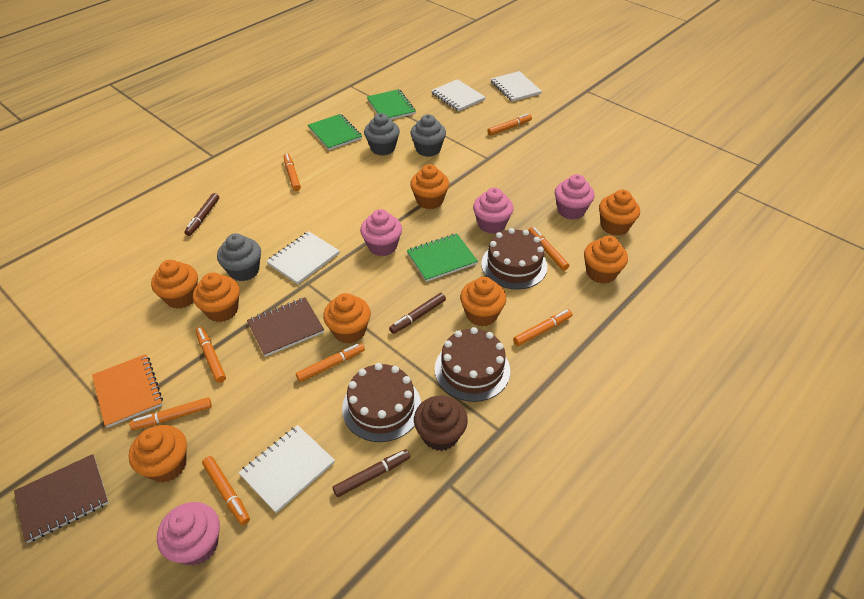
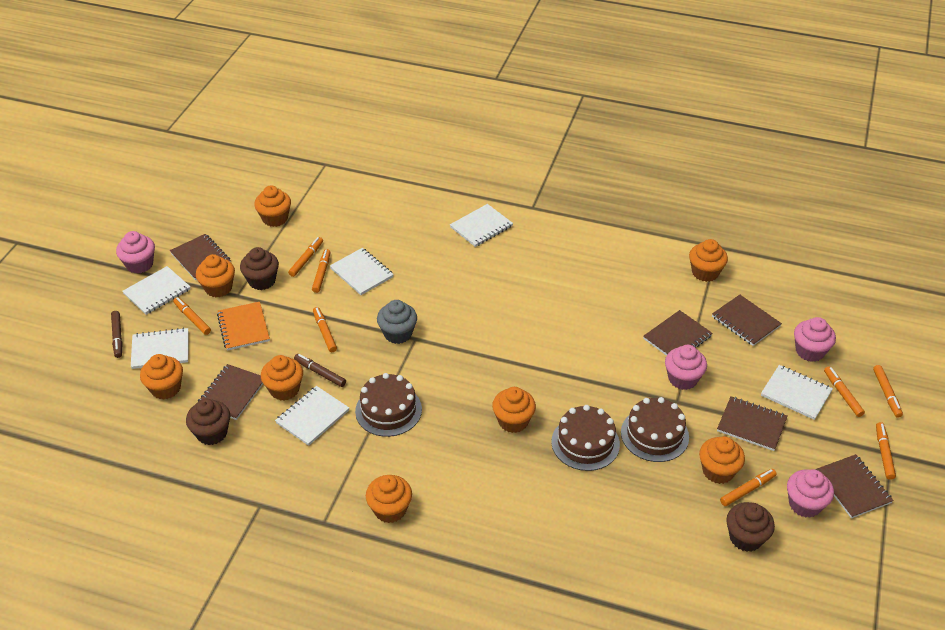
brown cupcake: [414,396,468,451] = 1 -> [186,399,230,445] [240,247,279,290] [726,502,775,552] = 3
brown marker: [184,193,219,236] [332,449,410,497] [389,293,446,334] = 3 -> [111,311,122,358] [294,354,346,387] = 2
brown notebook: [14,454,109,543] [247,297,324,357] = 2 -> [170,234,231,280] [197,364,263,420] [643,310,712,356] [712,295,782,346] [717,396,788,451] [816,454,894,518] = 6
green notebook: [308,114,362,150] [367,89,416,120] [407,233,478,282] = 3 -> none = 0
grey cupcake: [217,233,261,281] [364,113,400,156] [410,114,446,157] = 3 -> [377,300,417,344] = 1
white notebook: [239,425,335,513] [267,231,340,284] [431,79,486,111] [491,71,542,102] = 4 -> [122,266,190,315] [131,328,189,369] [275,386,349,446] [330,248,394,295] [450,204,513,247] [761,365,833,420] = 6

